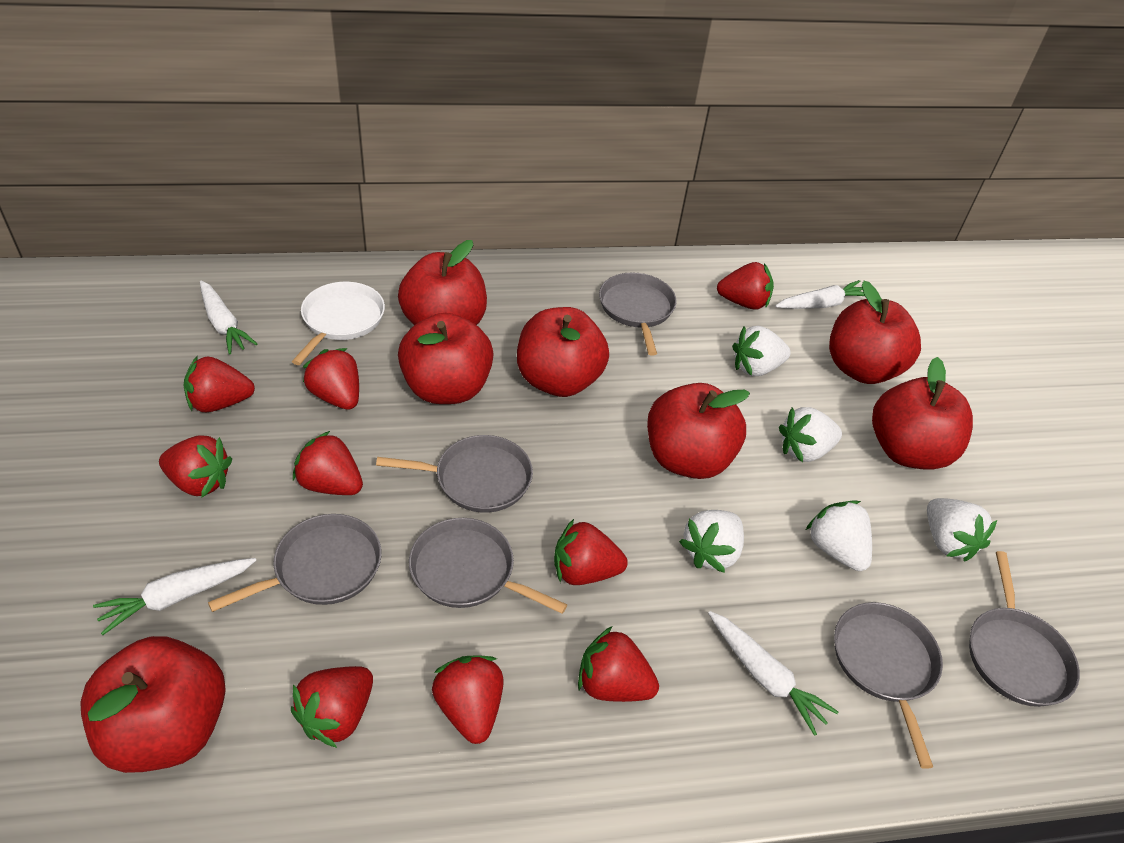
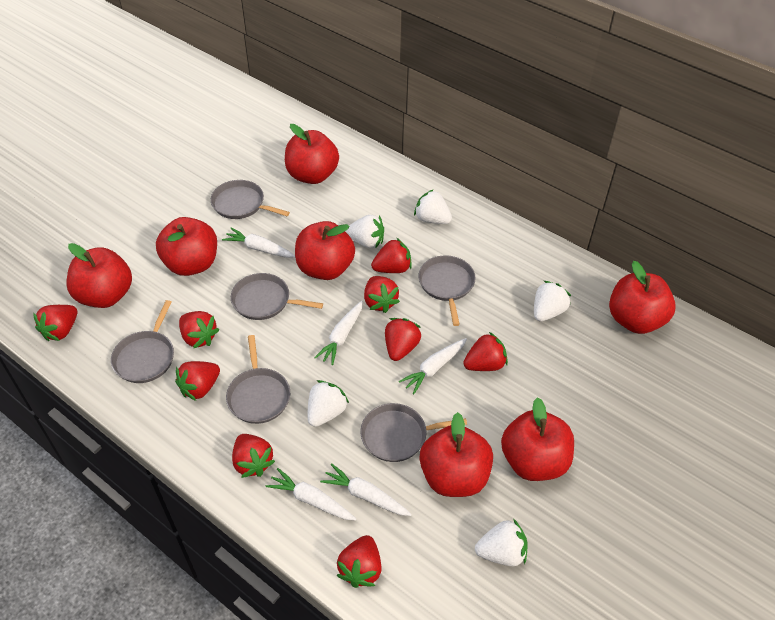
white carrot: [93,558,256,635] [200,281,257,354] [708,611,838,736] [775,280,865,309] = 4 -> [222,228,295,258] [266,468,356,521] [314,301,363,365] [320,463,412,516] [399,338,467,394] = 5
white pan: [292,282,385,365] = 1 -> none = 0

